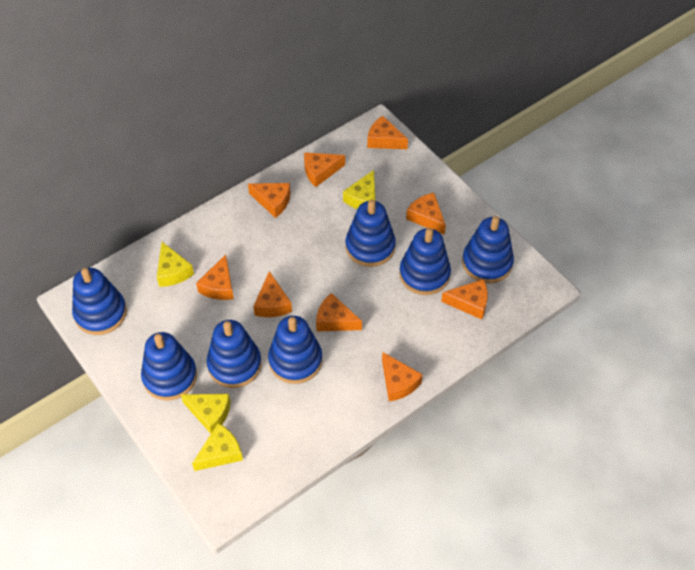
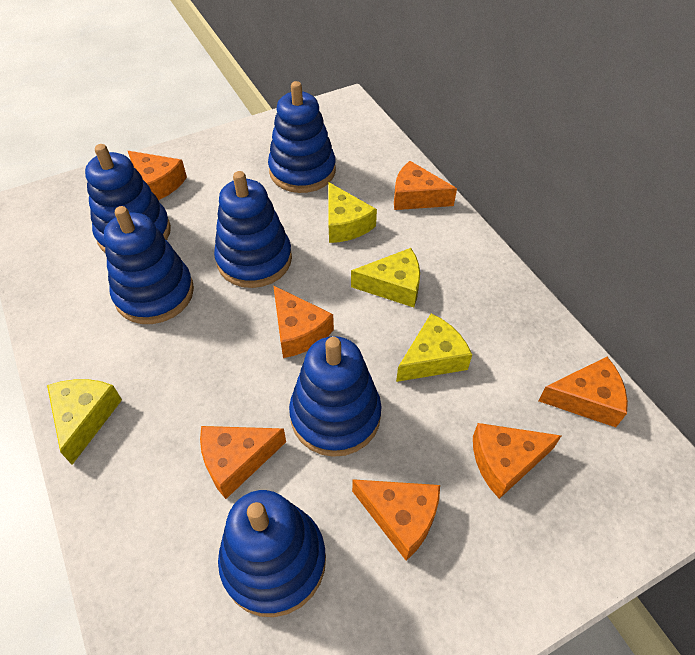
blue stacking toy: [72,268,127,335] [141,332,197,401] [207,320,262,388] [268,316,322,384] [345,200,396,267] [399,228,451,295] [462,216,514,283] = 7 -> [85,144,171,252] [104,206,194,324] [214,171,292,288] [218,490,326,617] [268,81,336,193] [289,336,381,457] = 6
orange cheese: [196,254,234,300] [248,183,291,218] [253,271,292,317] [304,152,345,187] [316,293,362,332] [367,116,408,149] [382,352,423,401] [406,193,446,235] [441,279,488,320] = 9 -> [128,151,187,200] [200,426,286,499] [273,285,334,358] [352,479,440,561] [394,161,457,210] [473,423,562,499] [538,357,628,427] = 7

